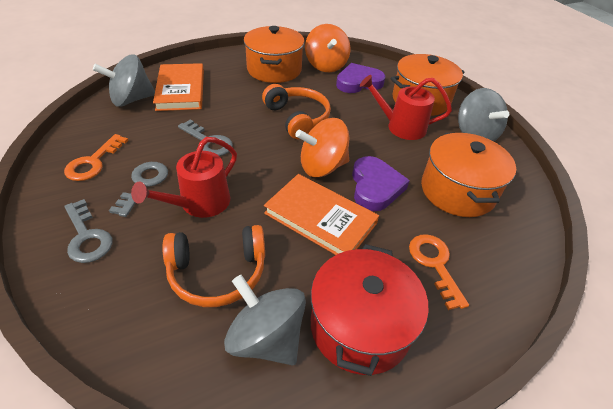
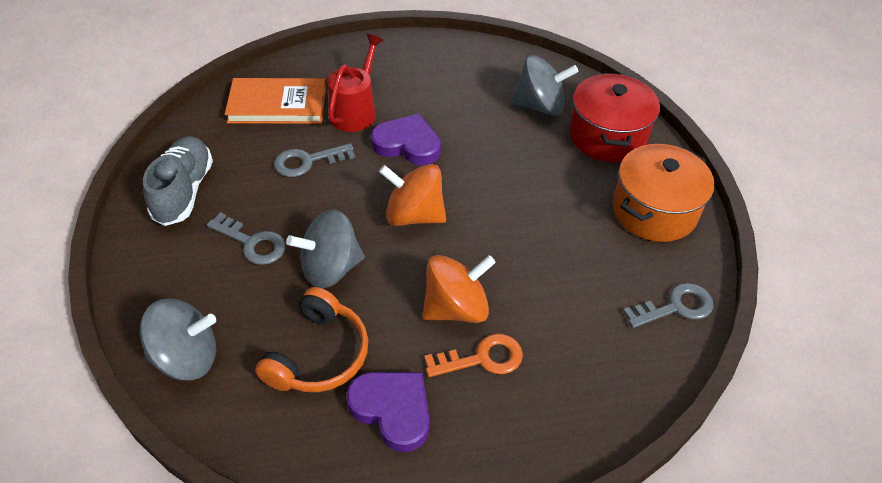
grey shoe: none = 0 -> [143,136,213,226] = 1
orange book: [153,63,204,111] [264,174,379,255] = 2 -> [225,78,326,124] = 1
orange headphones: [162,225,265,307] [262,84,331,140] = 2 -> [255,287,368,392] = 1
orange key: [64,134,128,181] [409,234,469,310] = 2 -> [424,334,523,377] = 1
orange pot: [244,26,304,83] [390,54,465,116] [421,133,516,217] = 3 -> [613,144,715,242] = 1
red watering can: [131,137,237,218] [360,75,452,140] = 2 -> [327,34,384,132] = 1

